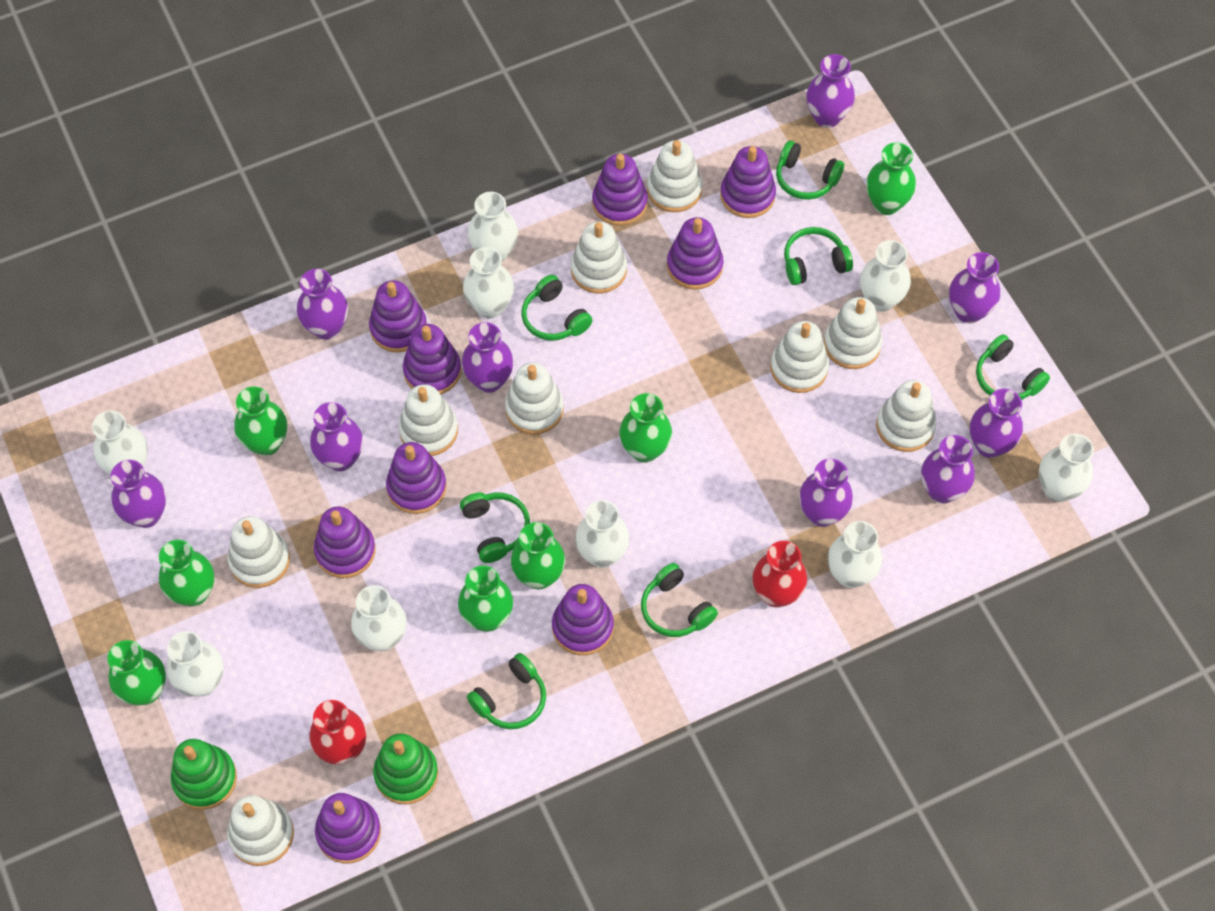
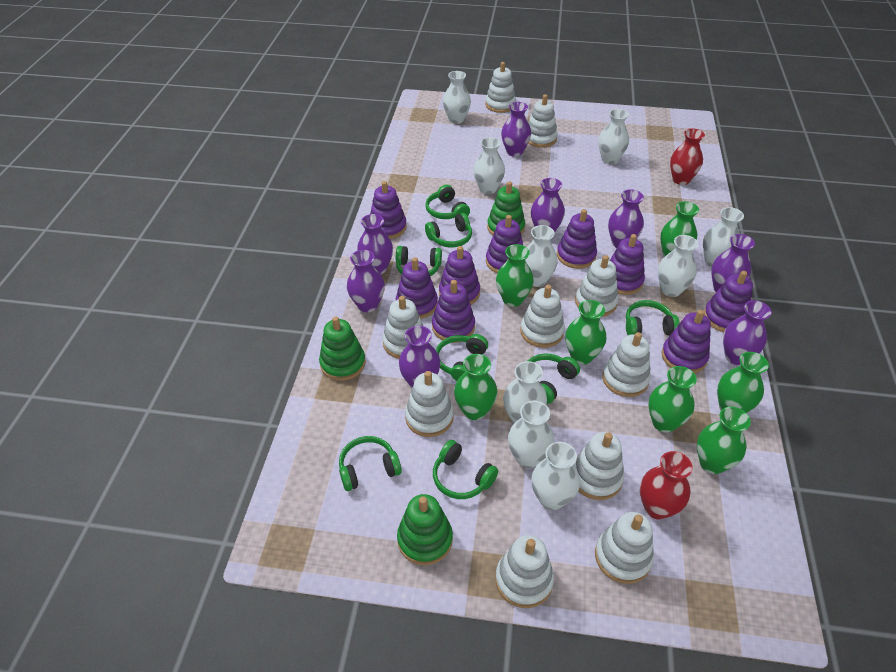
green headphones: [460,492,530,563] [467,653,546,729] [521,275,593,340] [641,563,718,637] [776,141,844,200] [784,227,853,285] [976,334,1050,400] = 7 -> [339,436,402,491] [396,246,442,276] [425,213,472,248] [426,185,470,219] [433,440,498,499] [436,334,488,381] [528,353,580,404] [626,300,680,336] = 8
green stacking toy: [171,739,237,810] [373,733,438,805] = 2 -> [319,316,366,381] [397,494,453,566] [487,181,525,236] = 3
purple vase: [110,460,166,528] [297,269,348,340] [310,402,363,471] [462,322,514,393] [799,459,853,527] [806,54,855,128] [921,435,975,504] [949,252,1000,323] [970,389,1023,458] = 9 -> [347,250,385,312] [357,214,393,274] [399,326,441,388] [501,102,531,157] [531,178,565,232] [608,189,644,248] [711,234,755,292] [723,300,772,365] = 8
white stacking toy: [227,795,294,866] [228,516,290,588] [399,384,458,456] [505,362,564,434] [571,221,627,294] [647,140,702,212] [770,321,829,393] [824,297,882,369] [876,380,936,452] = 9 -> [382,296,423,359] [405,371,454,437] [485,62,516,113] [496,535,554,608] [520,285,565,348] [528,94,558,148] [574,432,624,500] [575,255,619,317] [595,512,654,584] [602,332,651,397] = 10

